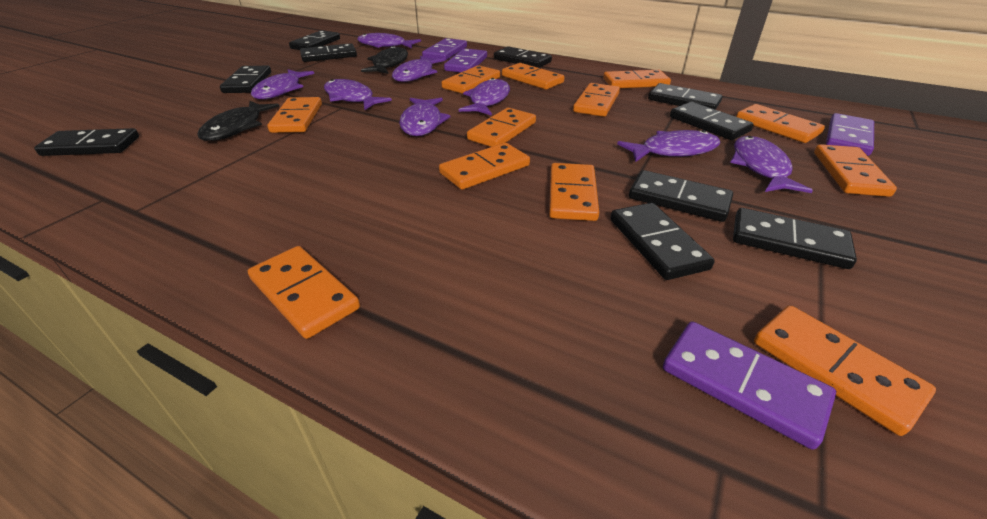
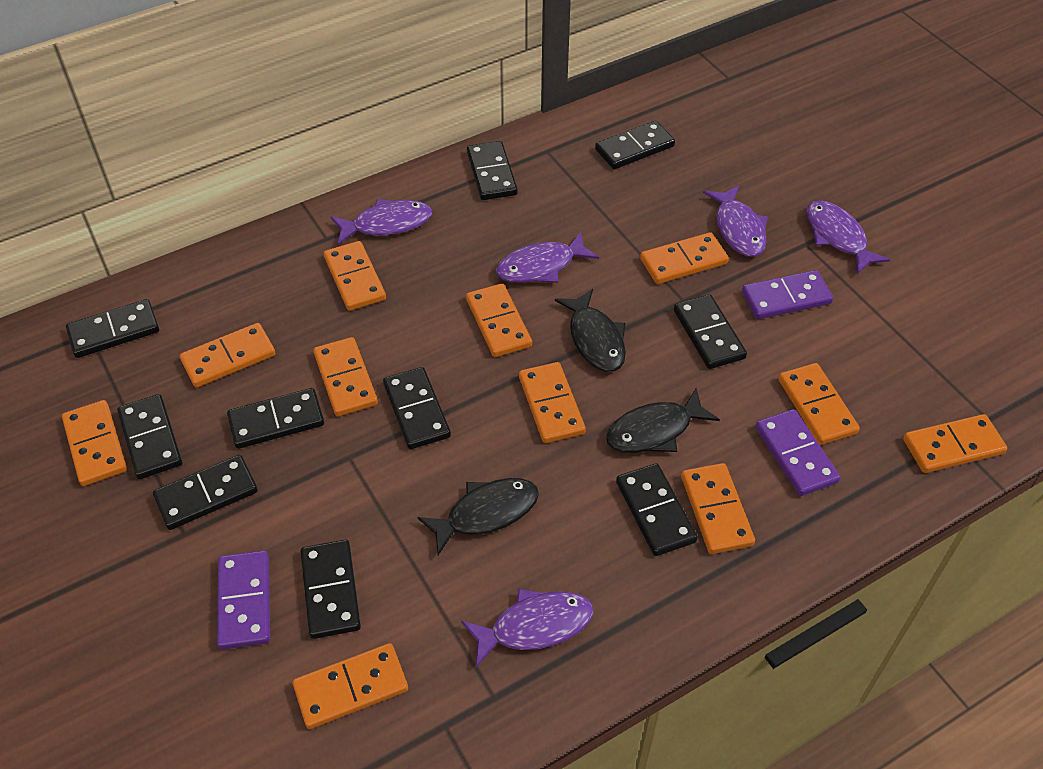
black fish: [197,101,280,141] [361,46,408,74] = 2 -> [417,478,539,555] [555,289,626,372] [606,388,720,453] = 3
orange domino: [248,246,360,339] [267,97,322,133] [439,143,530,190] [442,65,500,94] [467,108,536,147] [502,63,564,90] [549,163,599,221] [573,83,620,117] [603,70,671,88] [736,104,825,143] [754,305,936,436] [814,144,897,197] = 12 -> [62,400,127,486] [180,323,275,388] [293,643,408,729] [313,337,378,416] [324,241,386,311] [466,283,532,357] [519,362,586,443] [640,232,729,284] [681,463,755,554] [778,363,860,445] [903,414,1007,473] = 11
purple domino: [422,38,467,61] [444,48,487,72] [663,321,836,450] [826,113,874,156] = 4 -> [217,550,270,650] [742,270,833,319] [755,409,840,496] = 3
purple fish: [251,69,314,99] [324,79,392,110] [357,33,421,48] [392,56,445,82] [399,98,451,136] [459,78,510,116] [617,130,720,162] [730,136,813,193] = 8 -> [331,199,432,245] [461,589,594,667] [496,232,599,283] [703,185,768,257] [806,200,890,274] = 5

